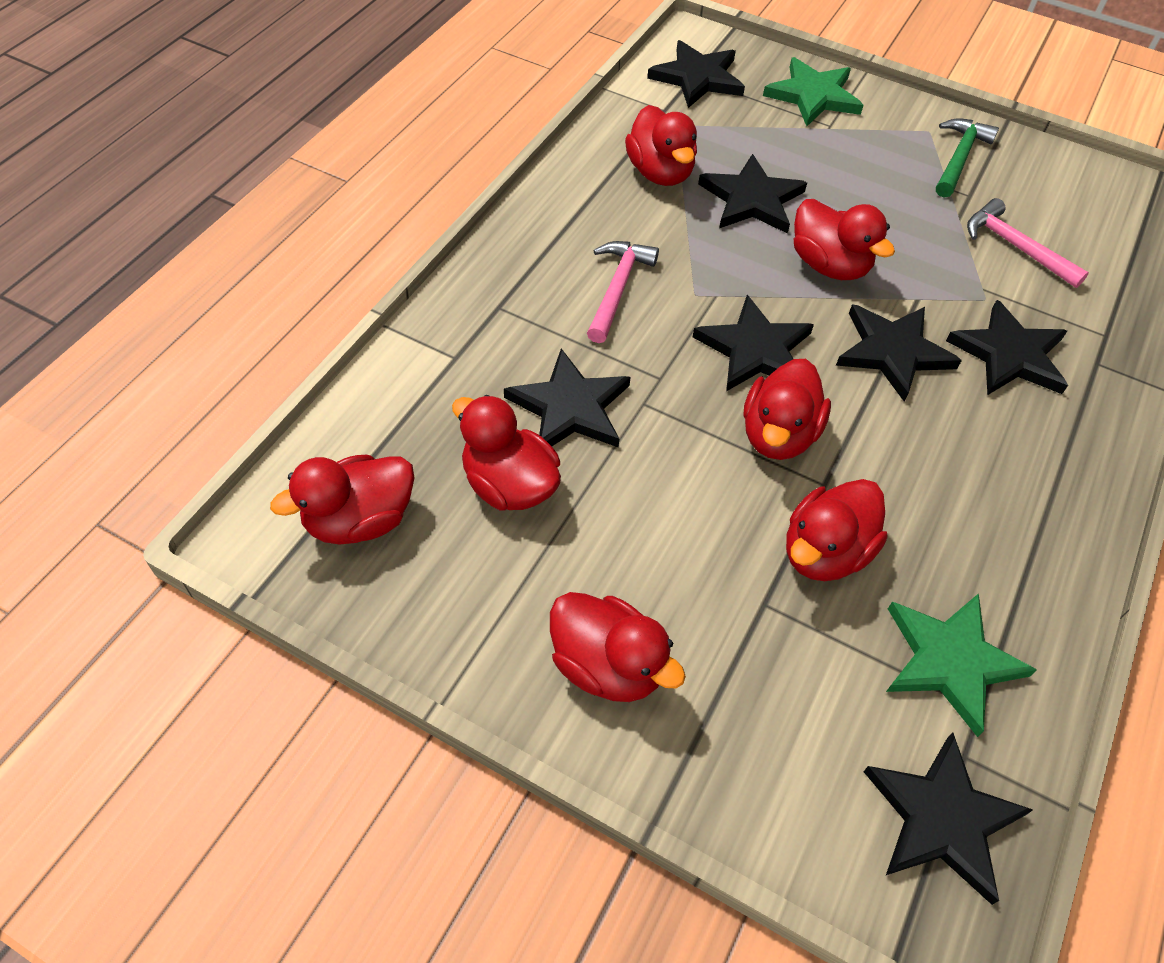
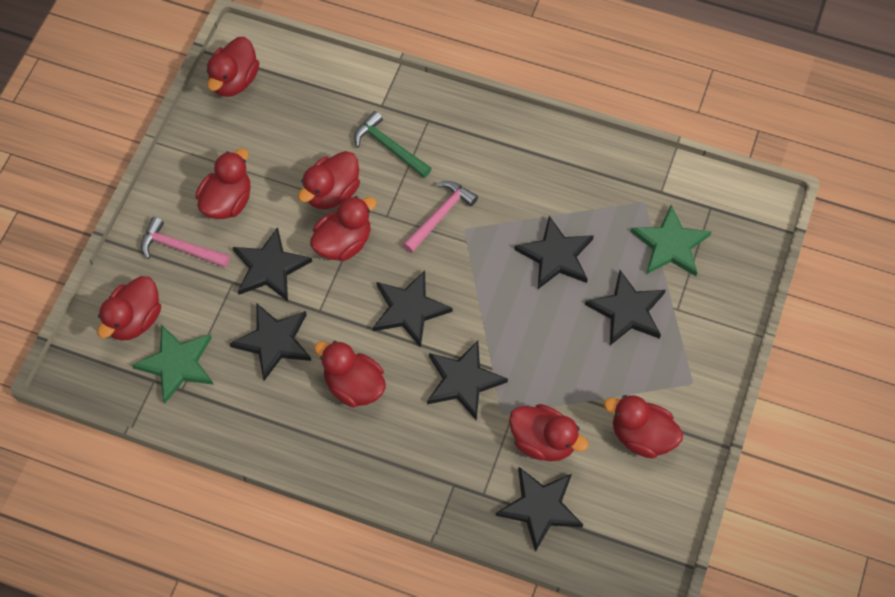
red duck: [270,454,415,545] [452,395,561,511] [550,592,686,702] [625,105,697,186] [744,359,831,460] [786,479,888,581] [794,199,895,280] = 7 -> [97,276,161,341] [196,148,251,219] [207,37,259,97] [298,151,360,209] [310,196,377,261] [314,341,386,407] [509,404,589,461] [604,395,683,459] = 8

